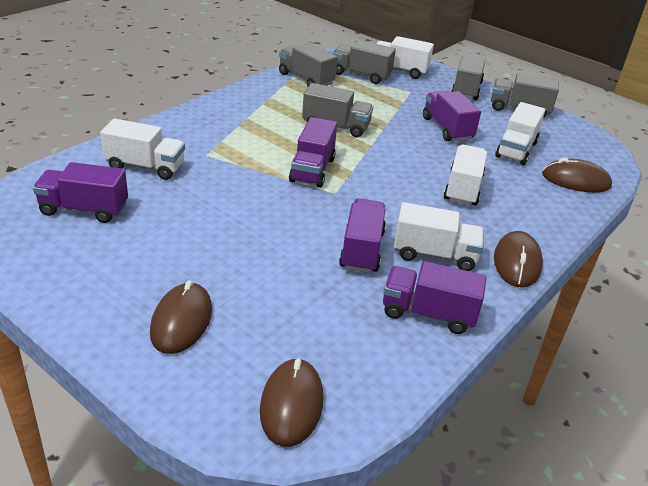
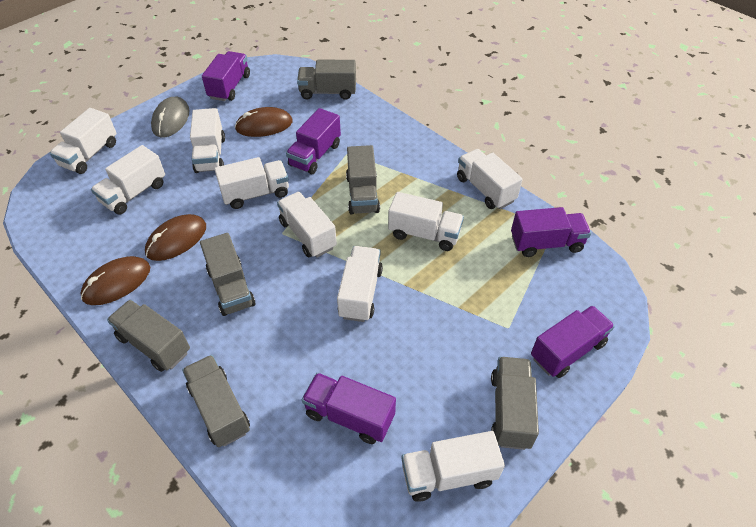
brown mouse: [150,280,212,354] [260,358,324,447] [494,231,543,288] [542,158,612,193] = 4 -> [80,256,150,305] [145,214,206,261] [235,107,293,137] = 3
grey mouse: none = 0 -> [151,97,189,138] = 1
grey truck: [279,43,337,87] [302,83,373,137] [333,40,396,84] [451,55,486,100] [491,73,559,118] = 5 -> [107,300,190,372] [182,355,250,447] [200,233,256,316] [297,60,356,100] [346,145,380,214] [491,357,539,450] = 6
white truck: [100,118,185,180] [376,36,434,79] [394,202,484,271] [444,145,487,206] [495,102,545,165] = 5 -> [50,108,117,174] [91,145,165,215] [190,108,225,173] [214,157,289,209] [277,192,337,258] [337,246,383,322] [388,192,464,251] [401,431,505,502] [457,149,523,209] = 9

